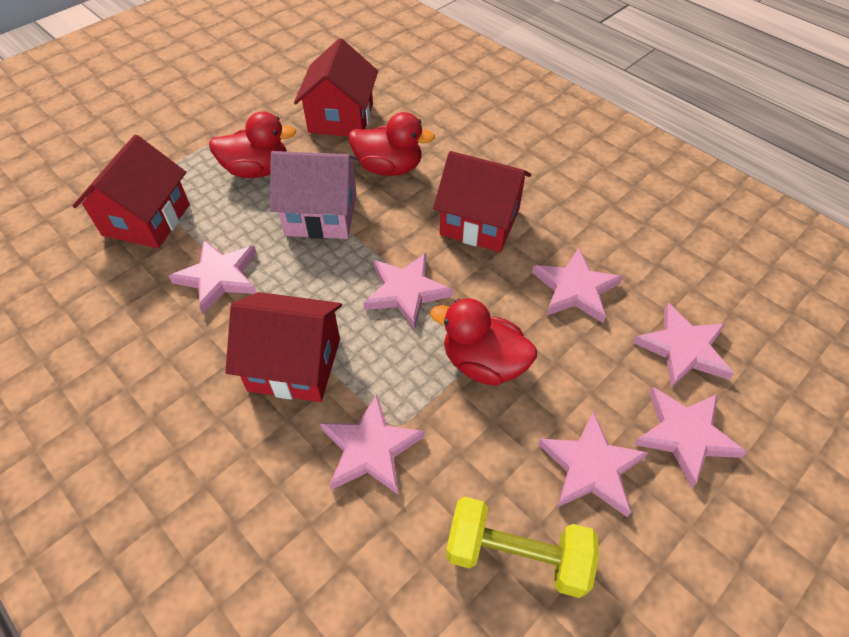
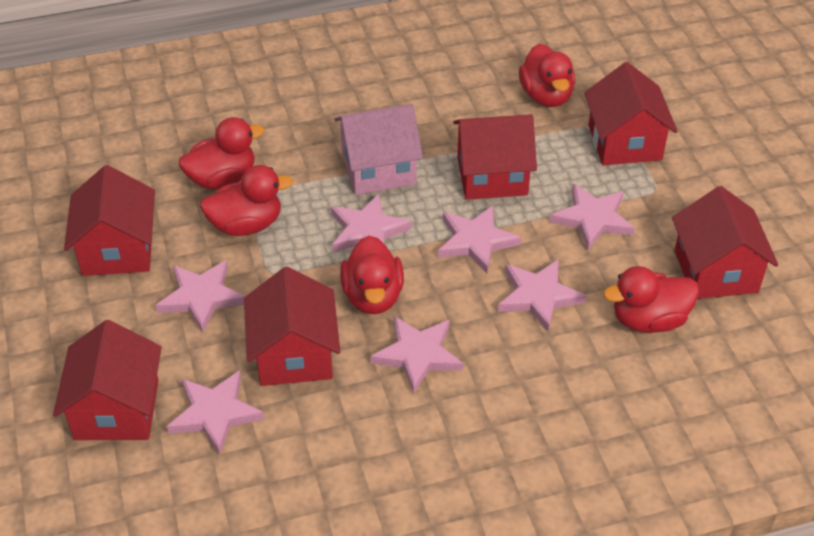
red duck: [209,111,296,178] [349,112,435,176] [430,298,537,386] = 3 -> [179,117,264,190] [200,165,293,236] [340,236,404,314] [519,44,575,107] [603,266,699,333] = 5
red house: [72,135,190,248] [225,292,342,402] [294,38,378,137] [433,151,531,252] = 4 -> [53,320,162,440] [64,165,155,276] [244,267,341,386] [453,114,537,200] [584,62,678,165] [672,186,778,299] = 6
yellow dumbbell: [446,497,599,598] = 1 -> none = 0

